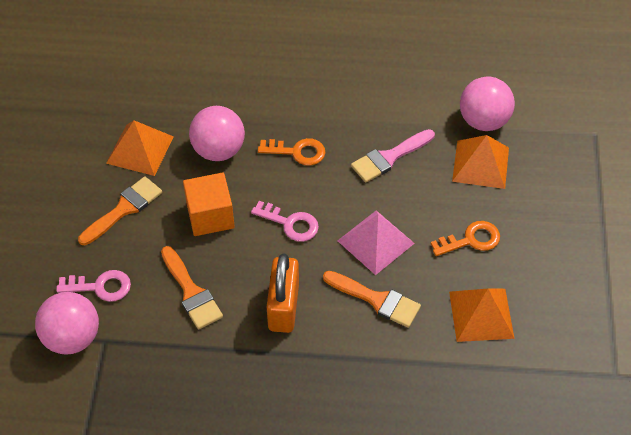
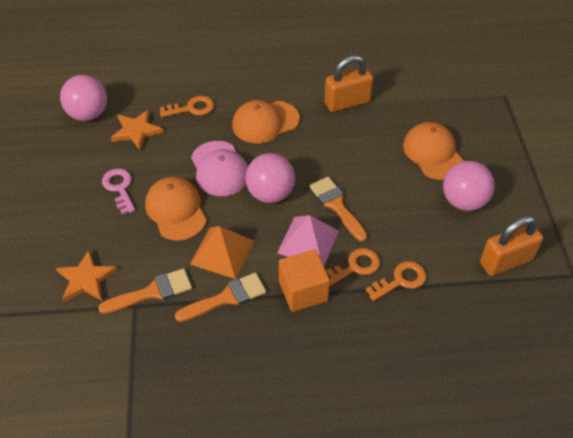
orange cap: none = 0 -> [145,177,207,241] [232,100,300,143] [403,122,464,180] = 3
orange key: [258,138,326,166] [431,221,500,256] = 2 -> [160,96,214,117] [326,248,380,287] [366,261,427,301] = 3
orange padlock: [267,254,299,333] = 1 -> [324,55,373,112] [480,216,543,276] = 2
orange pyramid: [106,120,174,176] [449,288,515,342] [452,135,509,189] = 3 -> [190,226,254,279] = 1
orange star: none = 0 -> [56,250,118,302] [111,110,164,150] = 2
pink brush: [351,129,435,183] = 1 -> none = 0
pink cap: none = 0 -> [191,141,248,196] = 1
pink key: [56,270,131,302] [251,201,319,242] = 2 -> [102,169,135,214] = 1

